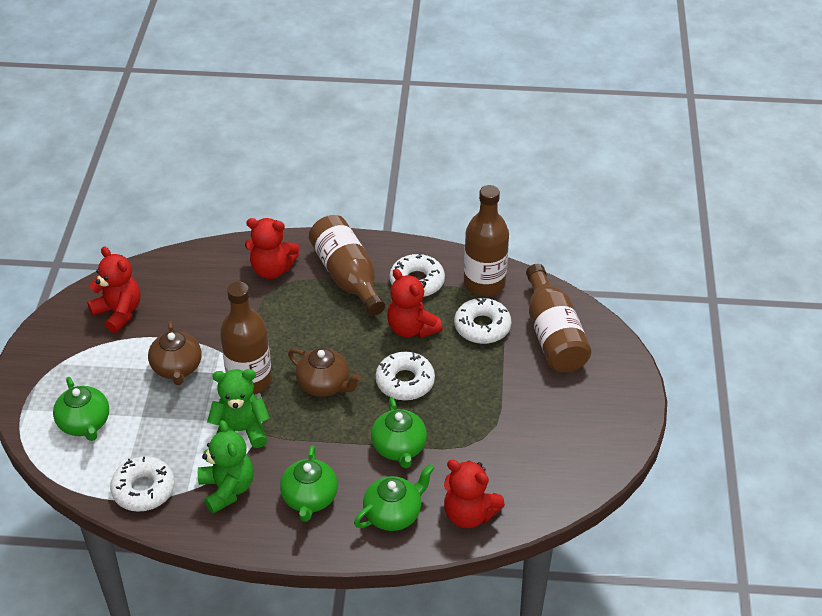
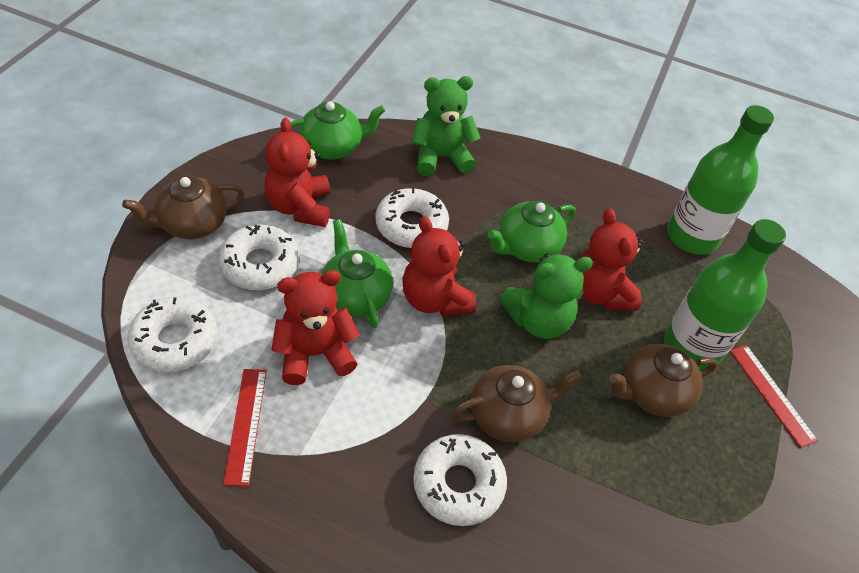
brown bottle: [220,282,272,395] [309,215,385,316] [464,185,509,296] [526,264,591,372] = 4 -> none = 0
brown teapot: [148,321,201,385] [288,348,362,397] = 2 -> [122,176,244,239] [451,365,582,442] [609,344,718,417] = 3
green bottle: none = 0 -> [664,219,786,371] [667,105,774,255] = 2
green teapot: [53,377,109,441] [280,445,338,522] [354,464,434,531] [371,397,427,468] = 4 -> [290,101,385,160] [321,219,393,328] [487,201,576,262] = 3
red ruler: none = 0 -> [223,369,267,486] [730,345,818,448] = 2

